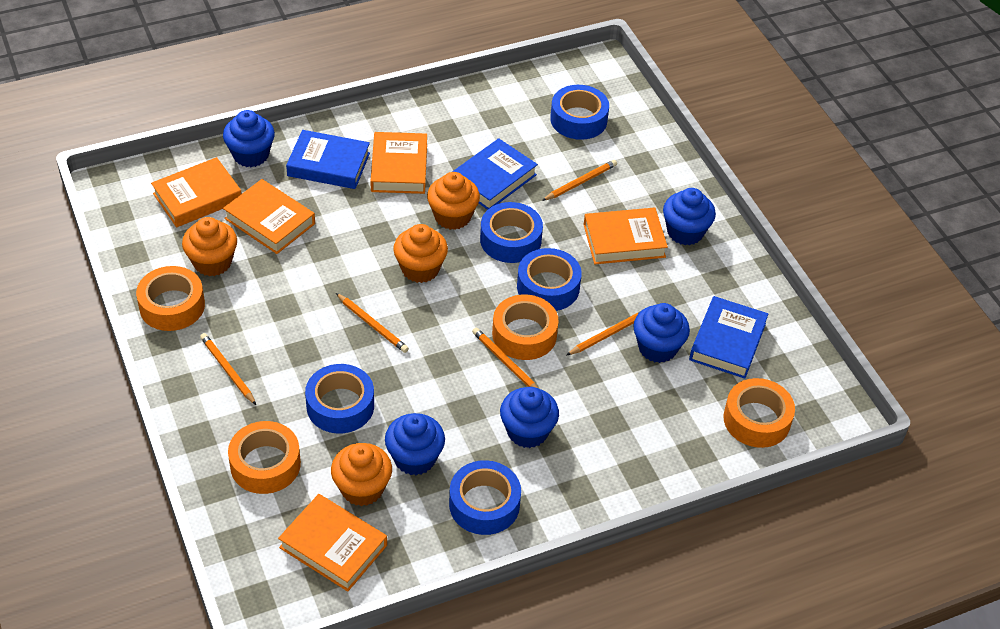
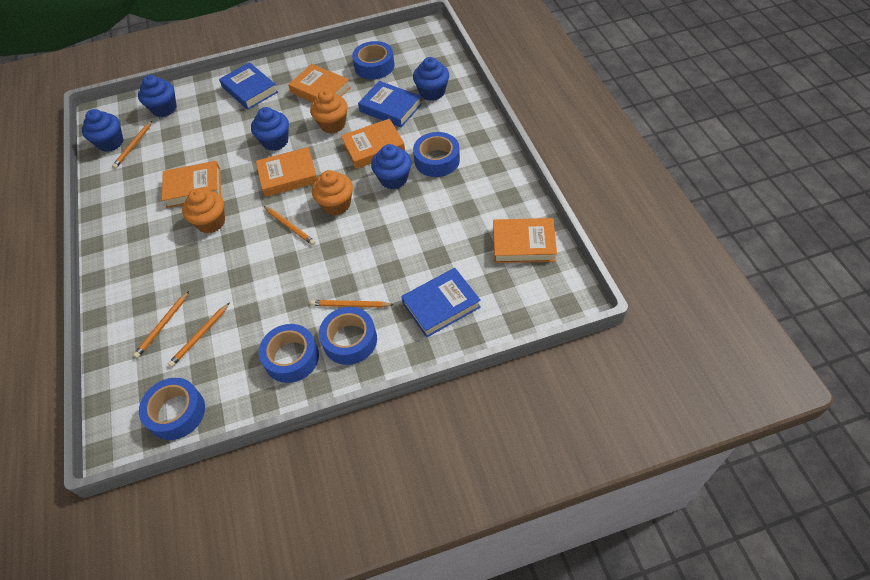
orange cupcake: [182,217,237,276] [331,443,392,506] [393,224,448,283] [427,172,480,230] = 4 -> [182,189,225,234] [310,90,348,133] [312,170,353,216] = 3
orange tape: [136,266,205,331] [228,421,301,494] [492,295,559,360] [723,378,795,448] = 4 -> none = 0

